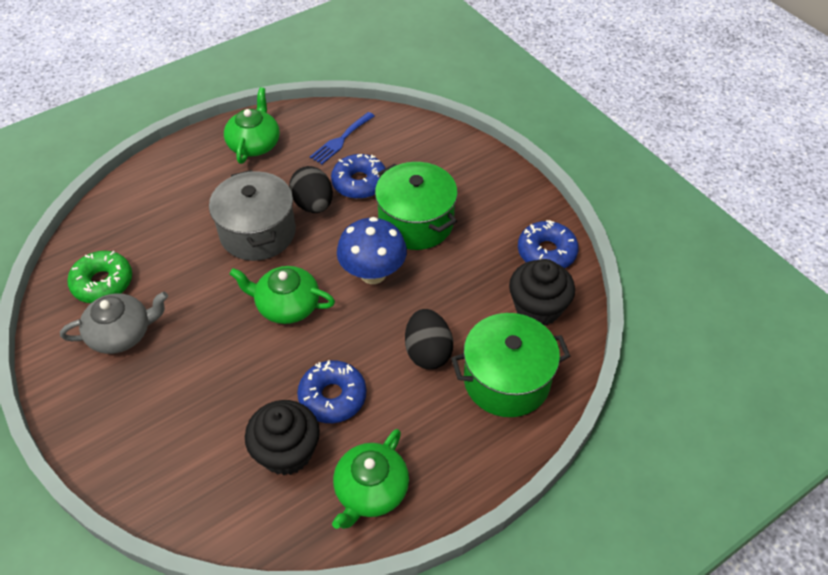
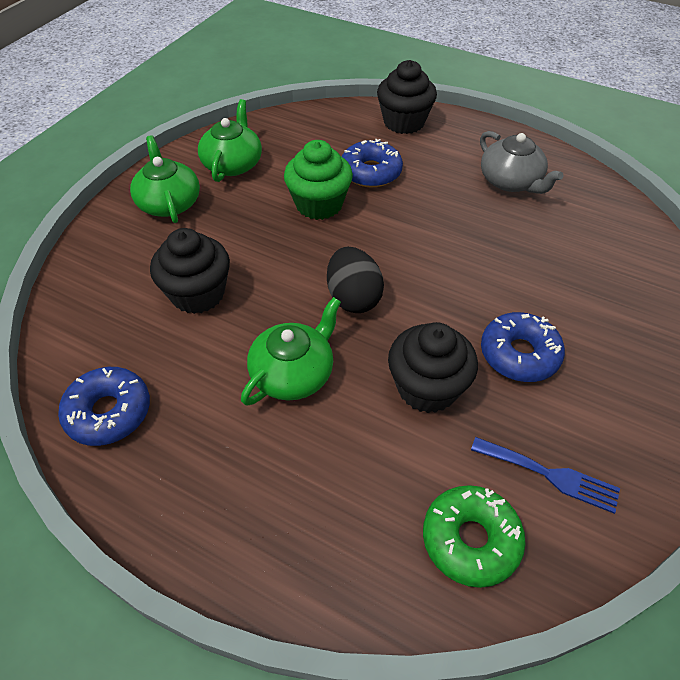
black cupcake: [245,400,320,475] [509,259,575,325] = 2 -> [150,228,230,314] [377,60,437,134] [388,322,478,413] = 3
black egg: [289,166,333,213] [405,309,453,369] = 2 -> [327,247,384,313] = 1
blue mushroom: [337,217,407,284] = 1 -> none = 0
green cupcake: none = 0 -> [284,140,353,220] = 1
green pot: [375,162,458,250] [451,313,570,417] = 2 -> none = 0
grey pot: [209,170,296,261] = 1 -> none = 0

